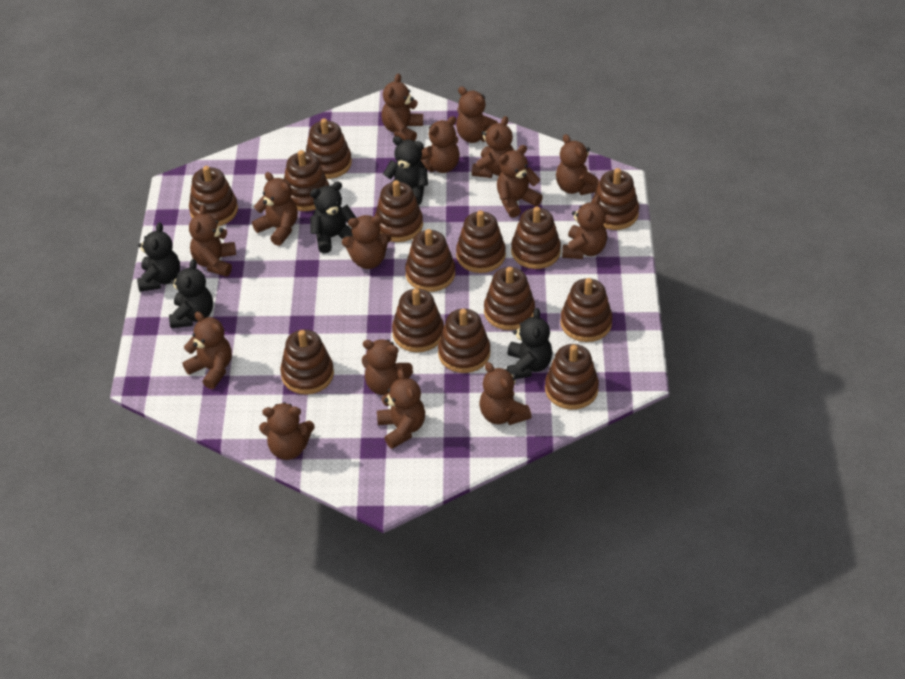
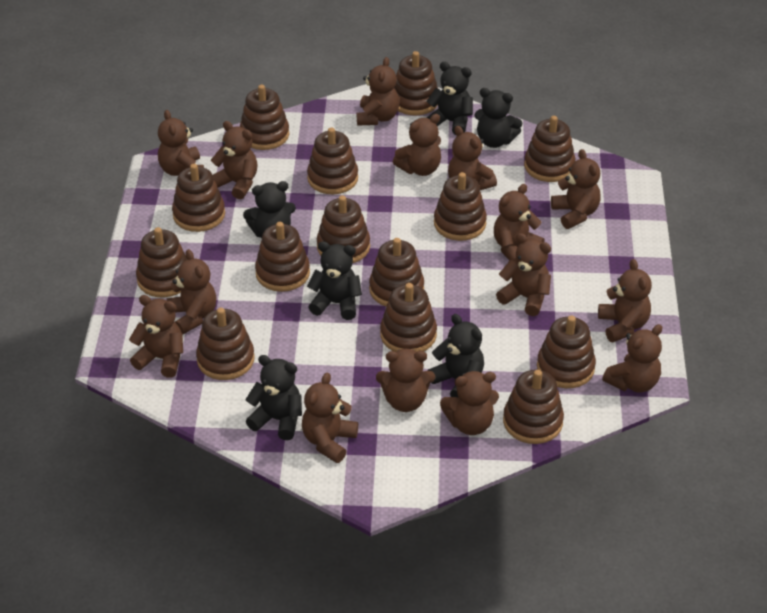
black teddy bear: [137,222,180,292] [169,259,213,328] [310,181,357,253] [383,136,428,205] [507,308,552,379] = 5 -> [243,181,296,238] [245,355,302,440] [307,241,362,320] [426,62,473,136] [428,314,484,398] [474,88,522,148] = 6

